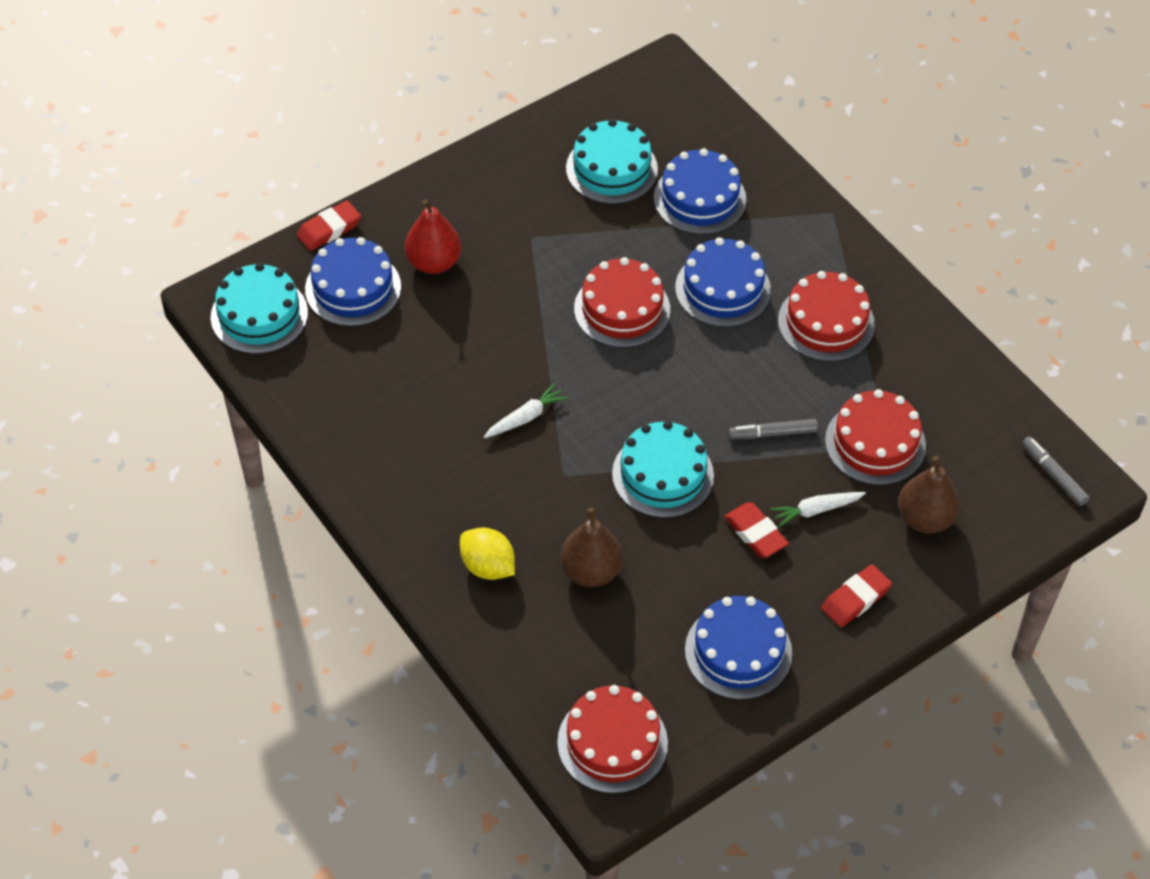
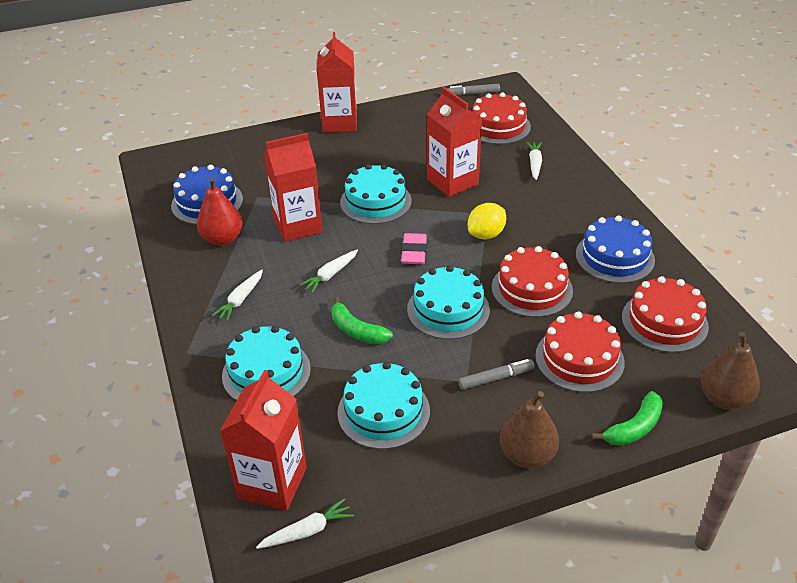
blue cake: [305,237,401,326] [654,148,746,234] [675,237,771,327] [685,596,792,700] = 4 -> [171,165,243,225] [576,215,655,283] = 2
green banana: none = 0 -> [332,296,393,344] [592,391,663,446] = 2
pink eraser: none = 0 -> [401,233,427,264] = 1
red carton: none = 0 -> [220,370,307,511] [264,133,323,242] [317,32,357,133] [427,87,482,197] = 4
red eraser: [297,201,361,251] [724,503,789,558] [821,564,892,627] = 3 -> none = 0
turquoise cake: [211,263,308,354] [566,119,658,204] [612,421,714,518] = 3 -> [222,326,311,401] [337,362,430,449] [340,164,412,224] [407,265,490,339] = 4
white carrot: [484,383,568,438] [770,492,866,527] = 2 -> [212,270,263,321] [256,498,354,549] [300,250,358,293] [526,142,542,180] = 4

